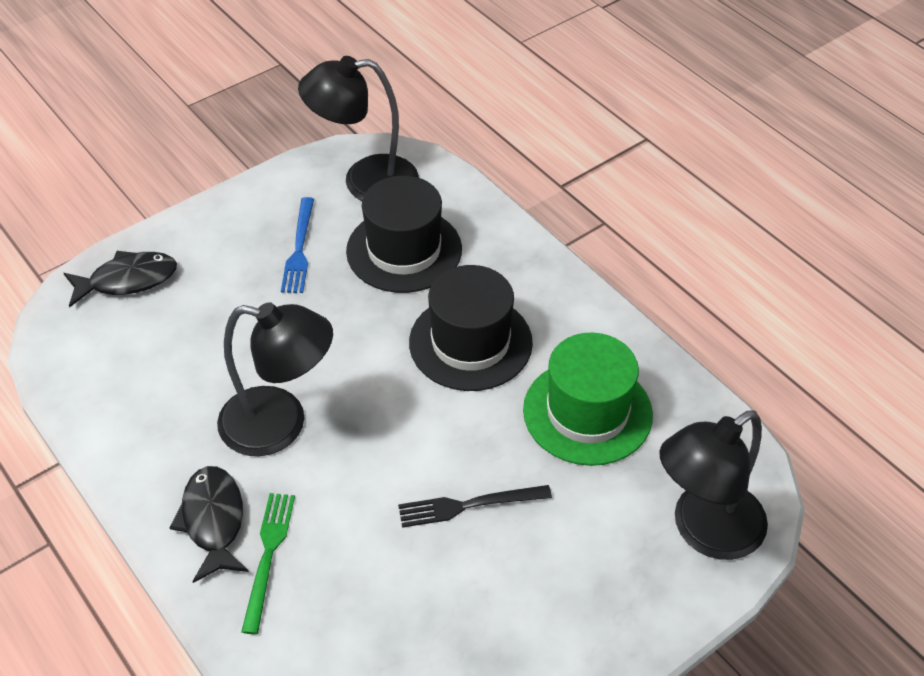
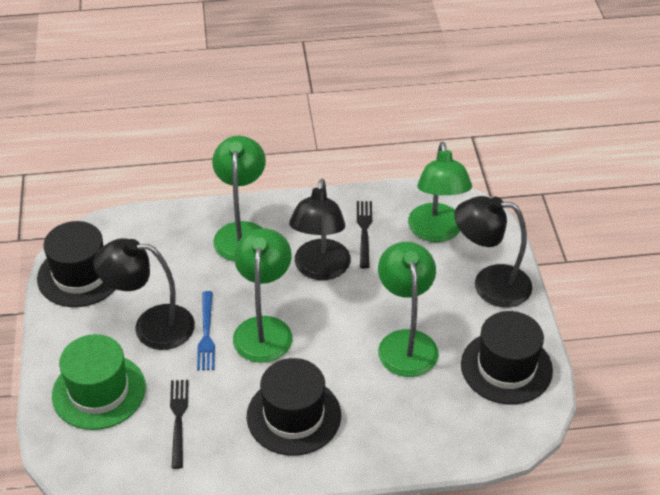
black fish: [64,251,177,308] [170,466,249,583] = 2 -> none = 0
black fork: [398,485,552,528] = 1 -> [170,380,189,469] [357,201,372,268] = 2
black hat: [346,176,462,293] [409,265,533,391] = 2 -> [37,221,116,307] [247,358,341,456] [461,311,553,404] = 3
green fork: [241,493,295,634] = 1 -> none = 0
green lamp: none = 0 -> [212,136,266,261] [233,228,292,363] [378,242,438,377] [408,142,472,242] = 4

